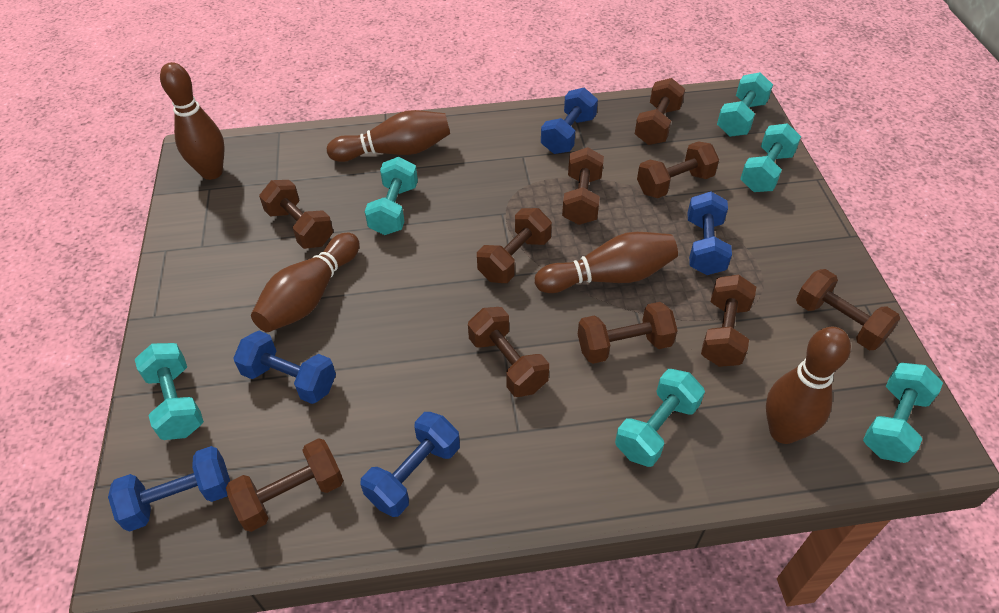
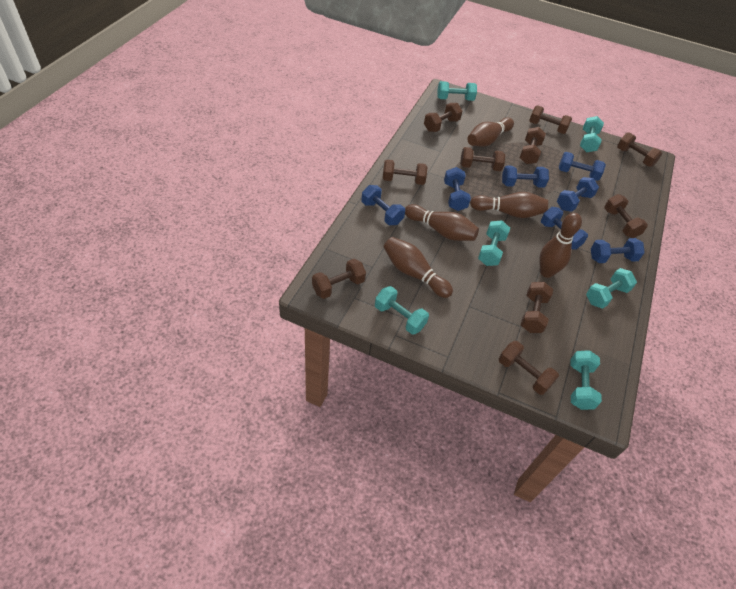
blue dumbbell: [108,446,230,532] [233,331,336,404] [360,412,460,517] [541,88,598,154] [688,191,732,275] = 5 -> [361,185,405,225] [444,167,471,211] [502,165,549,188] [541,207,588,250] [557,177,599,212] [559,152,606,181] [591,238,645,263] = 7

